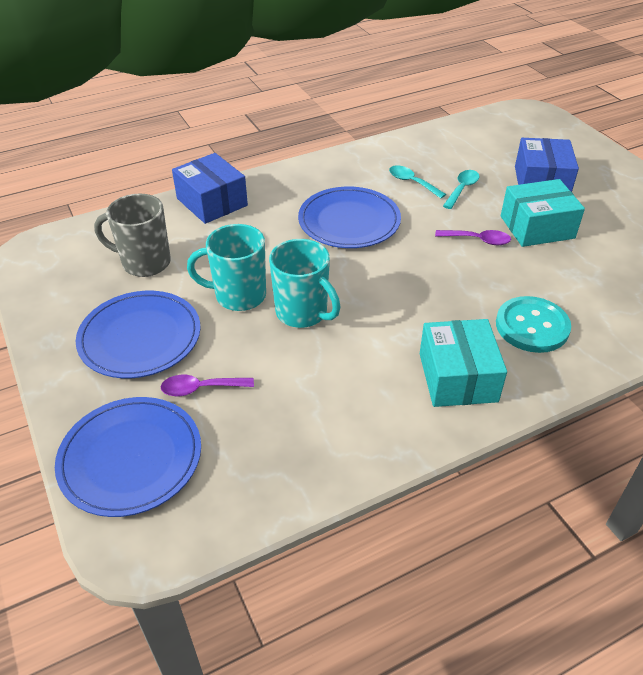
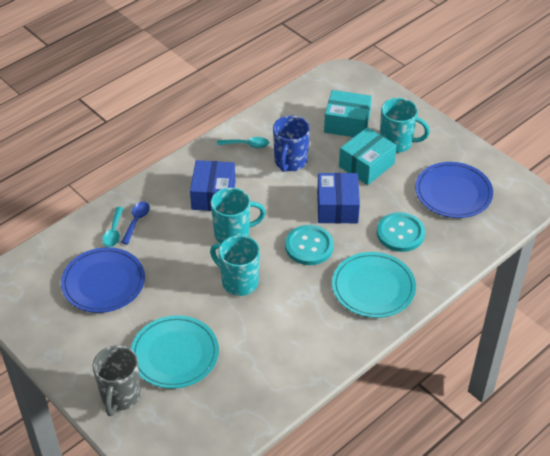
blue mug: none = 0 -> [273,116,310,172] = 1
blue plate: [55,397,201,517] [76,291,201,378] [298,187,401,248] = 3 -> [61,247,145,313] [415,162,493,218] = 2
blue spoon: none = 0 -> [121,201,150,244] = 1
purple spoon: [161,375,254,396] [435,230,511,245] = 2 -> none = 0
turquoise button: [496,296,571,353] = 1 -> [285,225,334,265] [377,212,425,252] = 2
turquoise mug: [187,224,266,311] [269,239,340,328] = 2 -> [210,235,260,296] [211,188,266,244] [380,98,430,153] = 3
turquoise plate: none = 0 -> [131,315,219,389] [332,252,416,318] = 2

